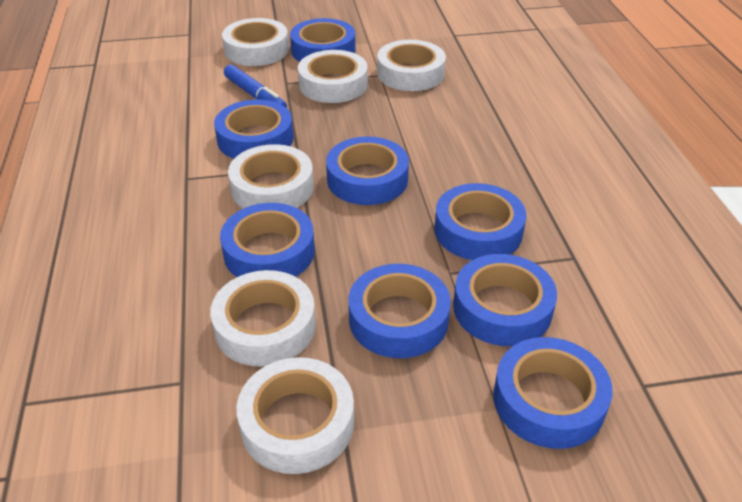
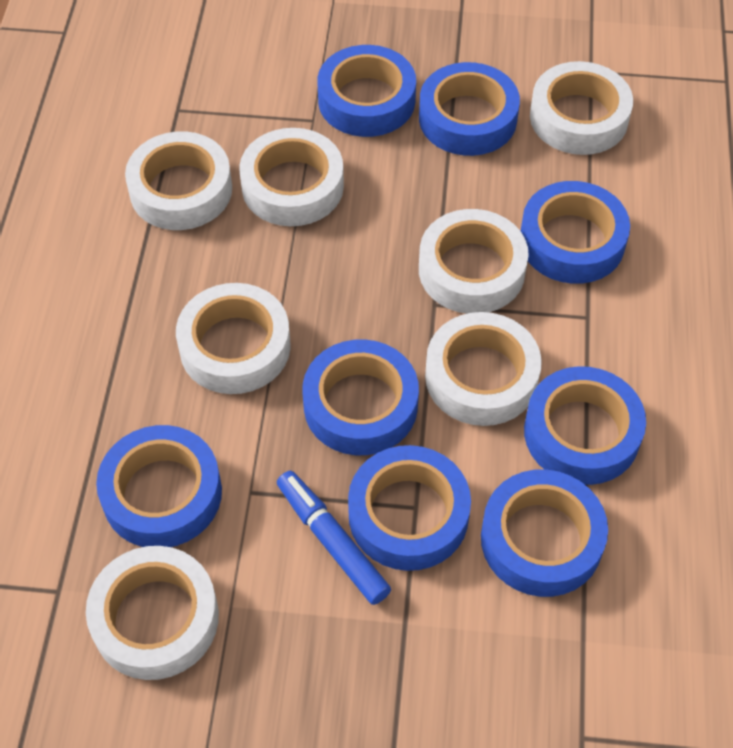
white tape: [210,270,316,367] [222,18,289,66] [228,144,314,209] [237,357,354,474] [298,50,368,103] [377,40,446,91] = 6 -> [86,546,219,680] [125,131,232,230] [176,283,291,394] [239,128,344,226] [419,209,529,314] [425,312,542,426] [530,61,633,155] = 7

